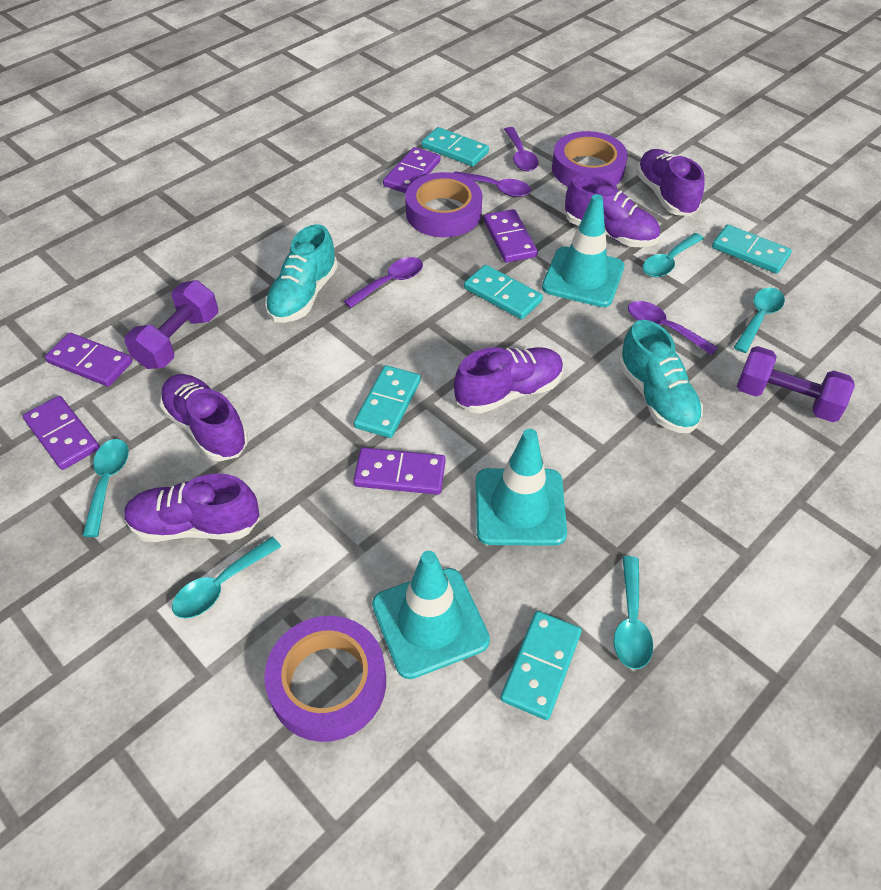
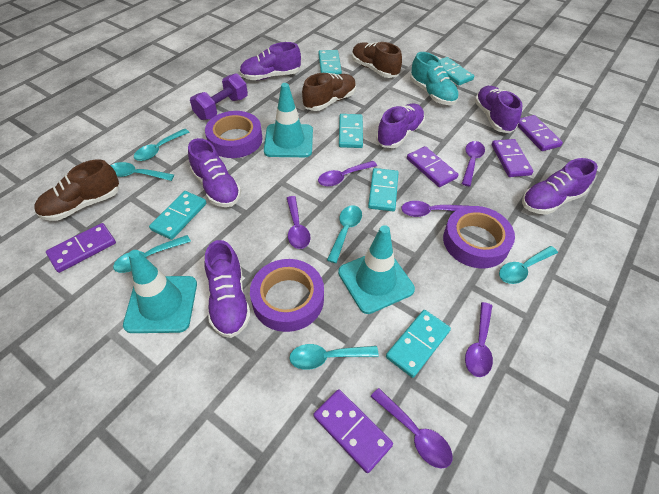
brown shoe: none = 0 -> [34,159,119,221] [302,73,356,111] [352,42,402,78] = 3
purple dumbbell: [125,280,218,369] [737,346,855,422] = 2 -> [190,73,248,120] = 1
purple shoe: [124,473,260,542] [160,374,248,461] [454,347,564,414] [565,175,660,247] [636,149,704,216] = 5 -> [188,138,241,207] [205,240,251,338] [239,42,301,80] [376,104,425,148] [475,86,523,133] [522,158,598,215] = 6
purple spoon: [344,257,423,308] [453,171,531,197] [504,127,539,171] [628,301,718,355] = 4 -> [287,196,311,249] [318,161,377,187] [371,388,453,468] [401,201,467,217] [462,141,485,186] [465,302,493,377] = 6
turquoise domino: [354,365,421,438] [421,127,489,166] [464,265,543,319] [500,611,582,720] [712,224,792,273] = 5 -> [149,191,206,240] [318,50,342,74] [339,114,363,148] [368,168,398,211] [386,310,451,378] [440,57,474,86] = 6
turquoise shoe: [265,224,338,323] [619,320,703,433] = 2 -> [410,52,459,105] = 1
turquoise spoon: [82,439,129,537] [172,537,281,618] [614,556,653,669] [643,233,704,277] [734,288,785,353] = 5 -> [110,162,174,181] [113,235,191,273] [134,129,189,161] [289,344,379,370] [327,205,362,263] [499,246,558,284] = 6

